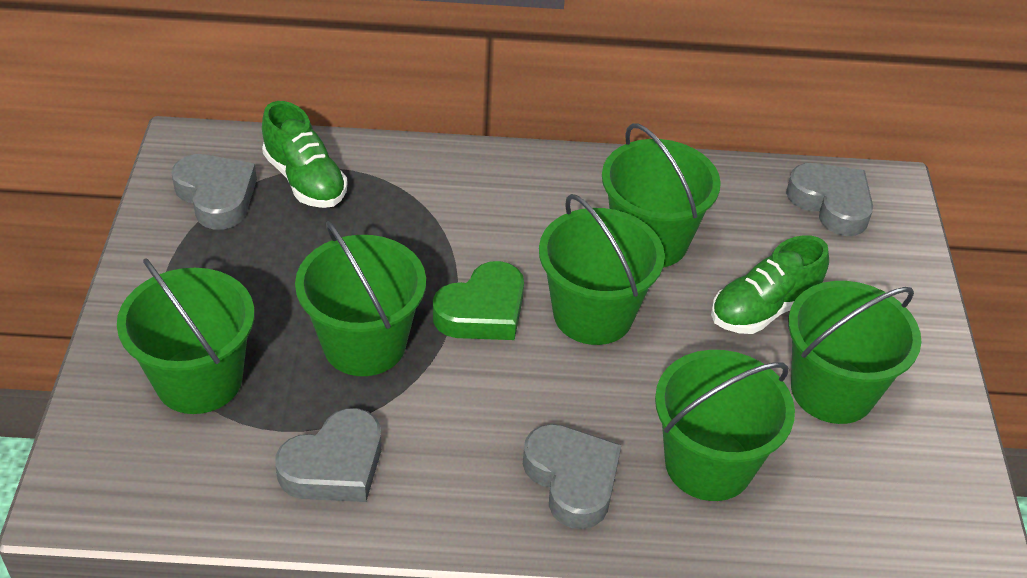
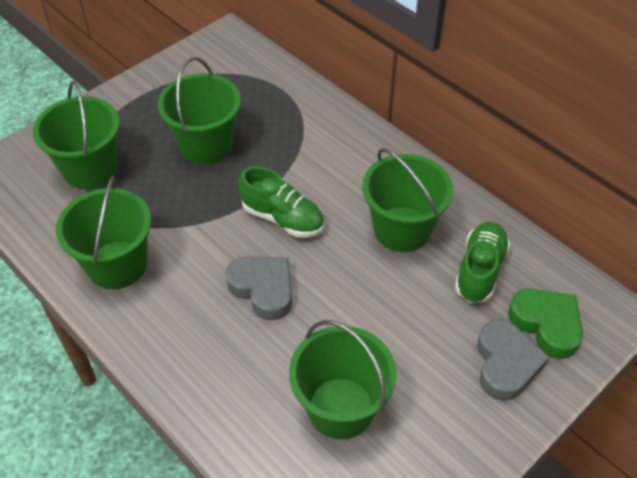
green bucket: [117,258,255,414] [295,221,426,376] [539,194,665,345] [602,123,721,267] [655,350,795,501] [788,281,921,424] = 6 -> [33,81,120,189] [56,176,151,289] [158,57,241,164] [289,320,397,439] [362,148,453,252] = 5
grey heart: [171,154,257,230] [275,408,382,502] [523,424,621,529] [786,163,873,236] = 4 -> [225,256,292,320] [477,319,549,401] = 2

